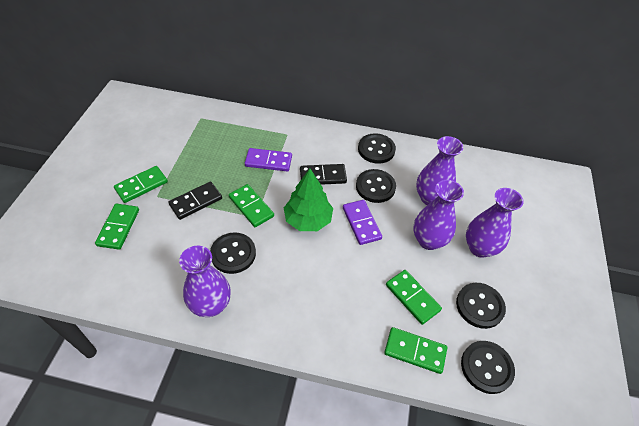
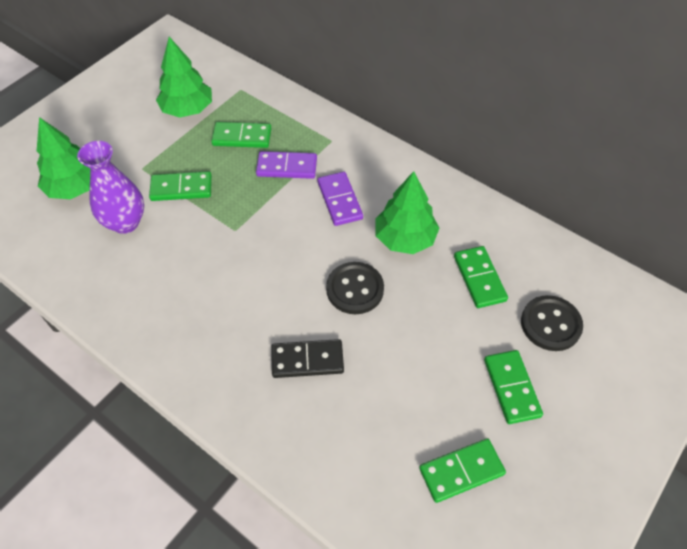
black button: [210,233,256,274] [356,169,396,203] [358,133,396,164] [456,283,506,329] [461,341,515,394] = 5 -> [326,262,384,314] [521,295,583,351] = 2
black domino: [168,181,222,220] [300,164,347,185] = 2 -> [271,339,344,378] = 1
green tree: [284,169,333,231] = 1 -> [37,117,90,199] [156,37,212,118] [376,171,439,254] = 3
purple vase: [179,246,231,317] [413,180,464,250] [416,136,463,205] [466,188,524,258] = 4 -> [77,141,144,234] = 1

